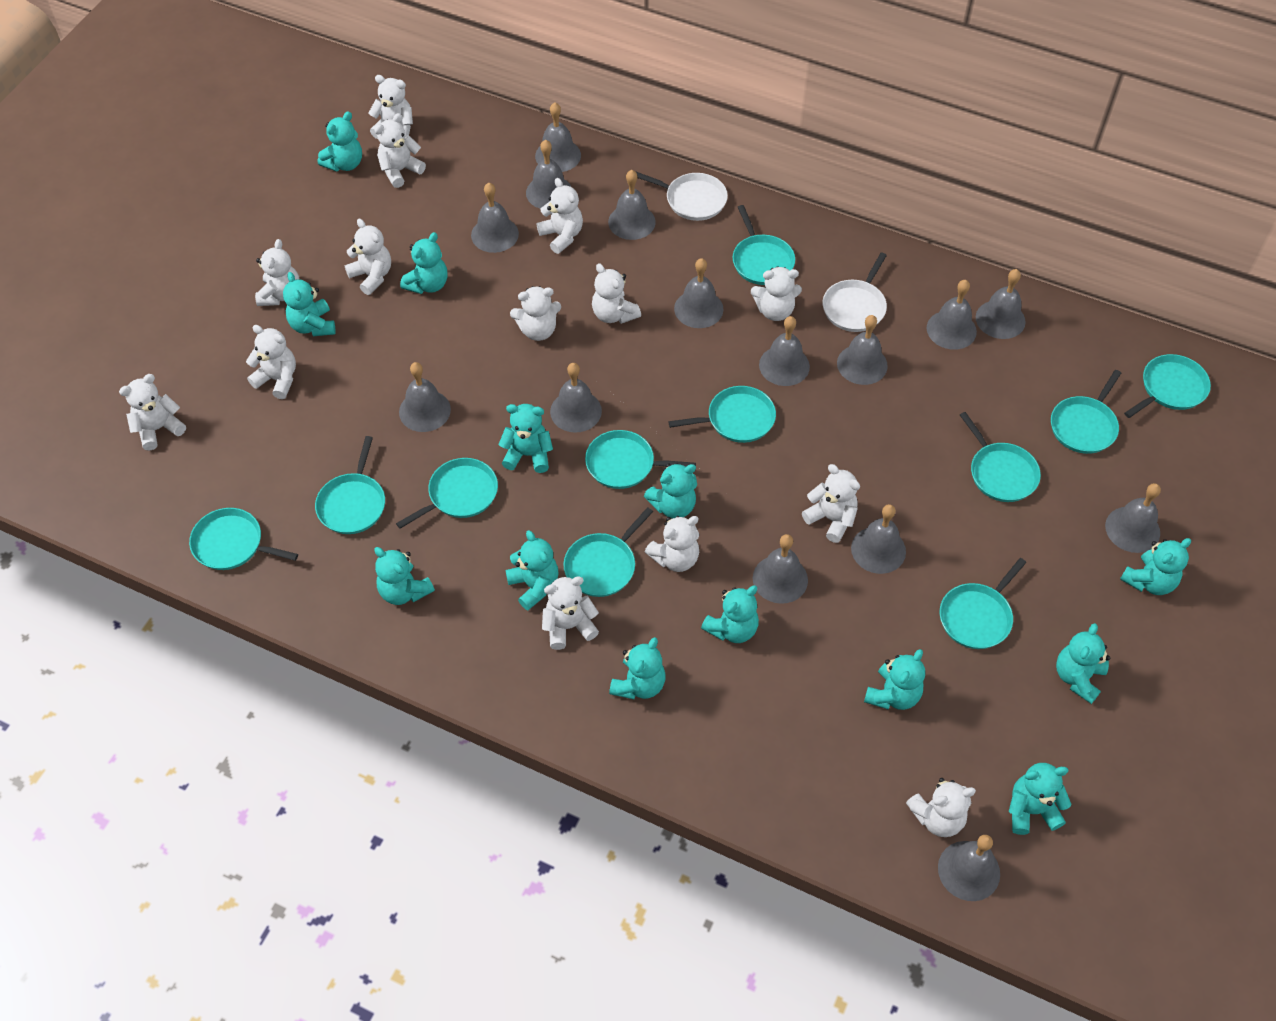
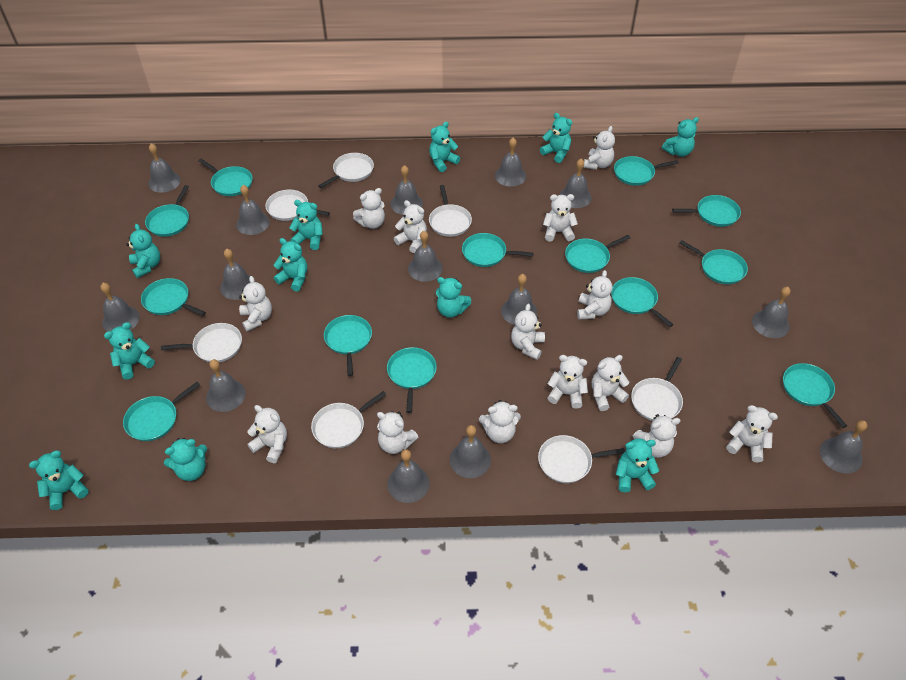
grey bell: [399,362,451,432] [471,183,519,253] [526,140,571,209] [535,103,581,172] [550,363,602,433] [608,170,656,240] [674,258,724,328] [753,534,808,604] [759,316,810,386] [837,315,888,385] [851,504,906,574] [927,280,977,350] [938,835,1000,901] [976,269,1026,339] [1105,483,1161,553] = 15 -> [101,283,140,332] [148,143,181,193] [206,359,246,412] [220,249,250,300] [236,185,270,235] [387,449,430,503] [390,165,423,215] [408,231,443,282] [450,425,491,478] [495,137,526,187] [501,274,537,325] [560,159,591,208] [752,287,791,338] [820,420,867,474] = 14
turquoise pan: [189,508,298,570] [315,436,385,534] [396,458,498,529] [563,507,653,597] [585,430,696,489] [669,386,776,443] [733,205,795,285] [940,558,1026,649] [960,412,1041,502] [1051,370,1121,454] [1124,354,1211,418] = 11 -> [123,382,200,441] [141,278,206,316] [145,185,189,237] [198,159,253,196] [324,315,372,376] [387,347,437,413] [462,233,534,267] [565,235,630,273] [611,277,674,327] [614,156,679,186] [672,195,741,227] [680,240,748,284] [783,363,847,428] = 13
turquoise teddy bear: [283,272,335,336] [318,111,362,171] [374,547,435,605] [400,232,448,294] [498,404,553,473] [505,530,558,610] [609,637,666,699] [644,463,697,519] [701,585,759,643] [864,649,925,710] [1009,763,1071,835] [1056,623,1110,704] [1120,538,1191,595] = 13 -> [29,451,89,510] [104,322,155,380] [126,224,160,278] [164,438,207,481] [273,238,307,291] [289,200,323,250] [429,122,460,172] [436,277,471,318] [540,113,572,163] [616,439,659,493] [662,117,699,157] = 11
white pan: [635,171,728,221] [823,252,887,332] = 2 -> [161,323,242,362] [265,190,330,221] [311,391,386,448] [318,153,374,188] [429,185,472,237] [538,435,625,483] [631,357,683,421] = 7

